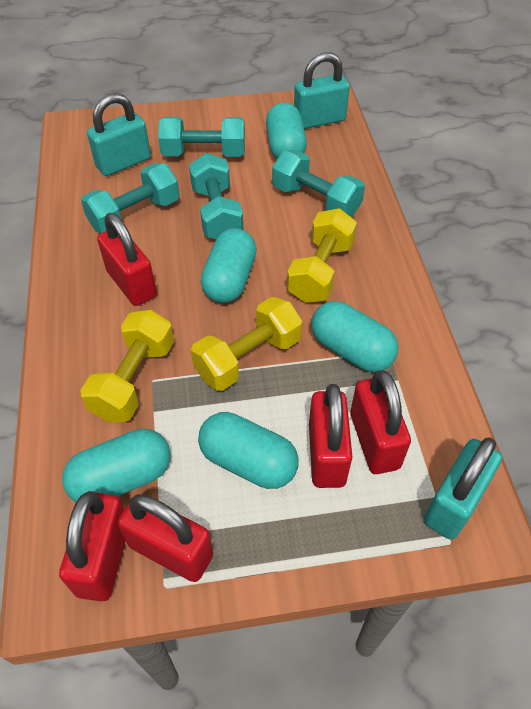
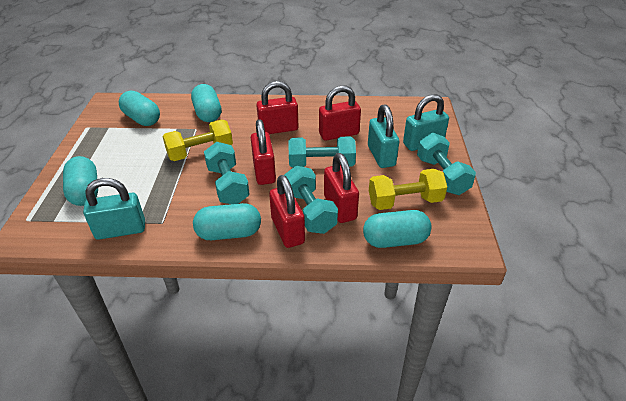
yellow dumbbell: [80,310,174,422] [191,297,302,391] [287,208,357,303] = 3 -> [162,120,233,161] [369,169,447,210] = 2

